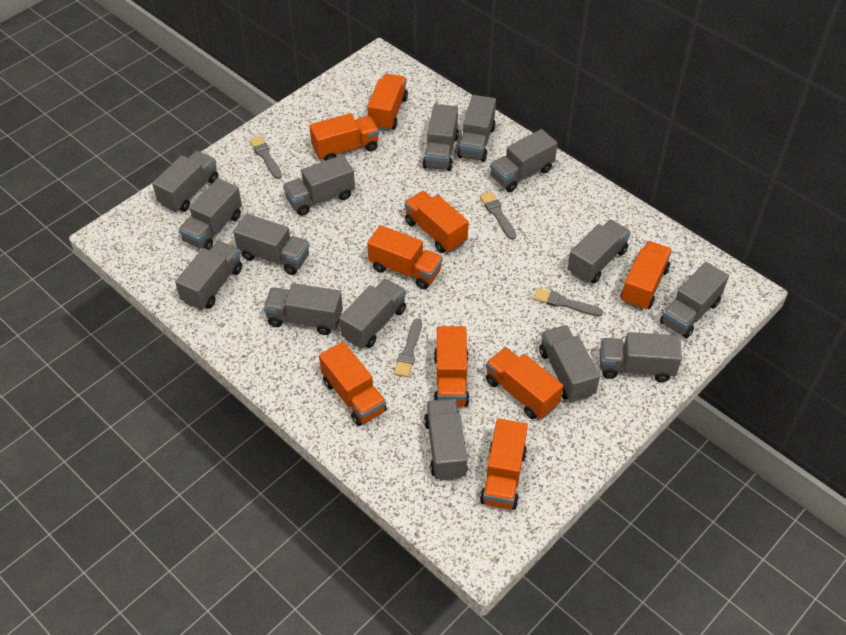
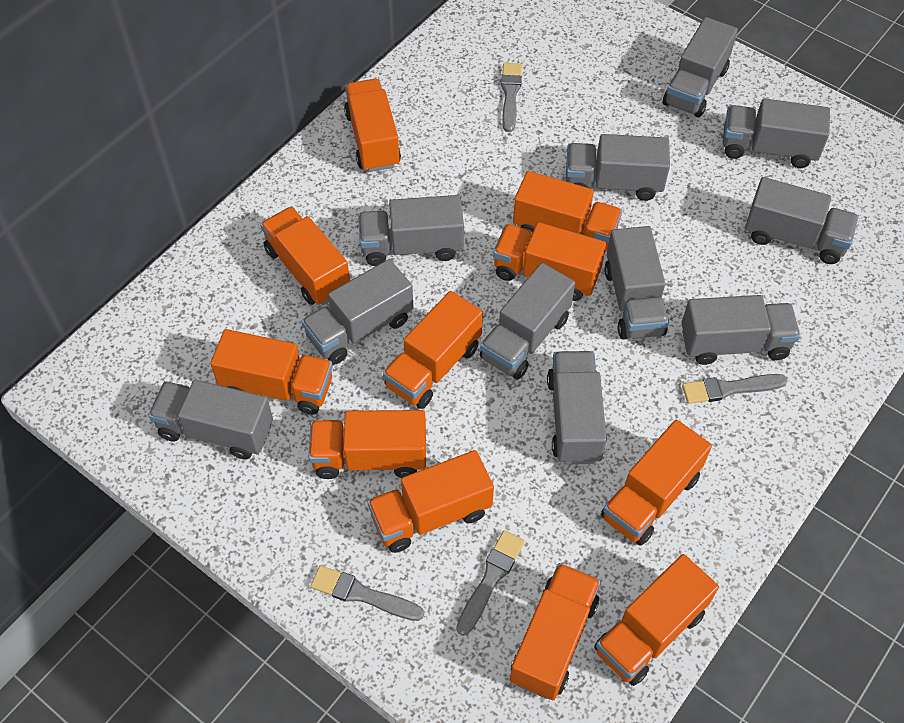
grey truck: [152,151,218,212] [175,241,242,310] [179,178,242,250] [233,214,310,275] [264,283,343,335] [283,155,355,216] [339,279,406,349] [423,104,459,171] [424,399,468,481] [457,95,496,162] [490,129,558,192] [539,325,600,402] [568,220,631,283] [600,332,682,382] [660,262,729,338] = 15 -> [148,380,273,460] [301,259,414,364] [358,195,464,266] [480,263,575,379] [547,351,607,464] [566,134,670,201] [604,226,669,340] [663,17,738,118] [681,295,800,365] [723,98,830,168] [745,177,858,264] = 11
orange truck: [309,113,379,161] [319,342,387,426] [367,74,408,131] [367,225,443,289] [404,191,469,253] [434,326,469,407] [480,419,528,510] [486,347,563,419] [621,241,672,310] = 9 -> [210,329,333,415] [260,206,350,305] [309,410,426,479] [344,79,401,172] [367,450,494,553] [383,291,483,409] [493,222,606,301] [510,563,601,700] [513,171,622,254] [594,554,719,686] [601,420,712,546] = 11

